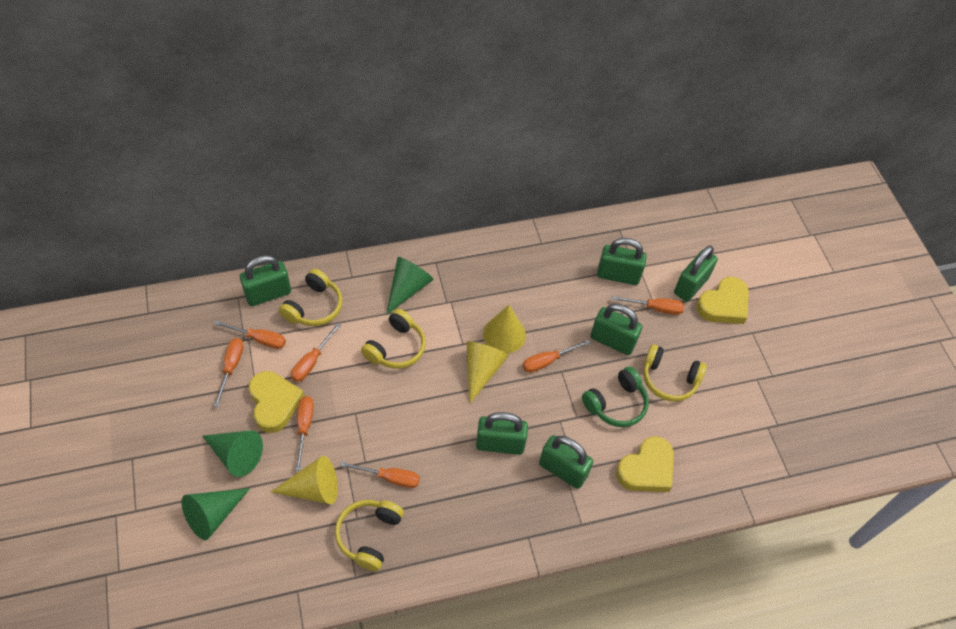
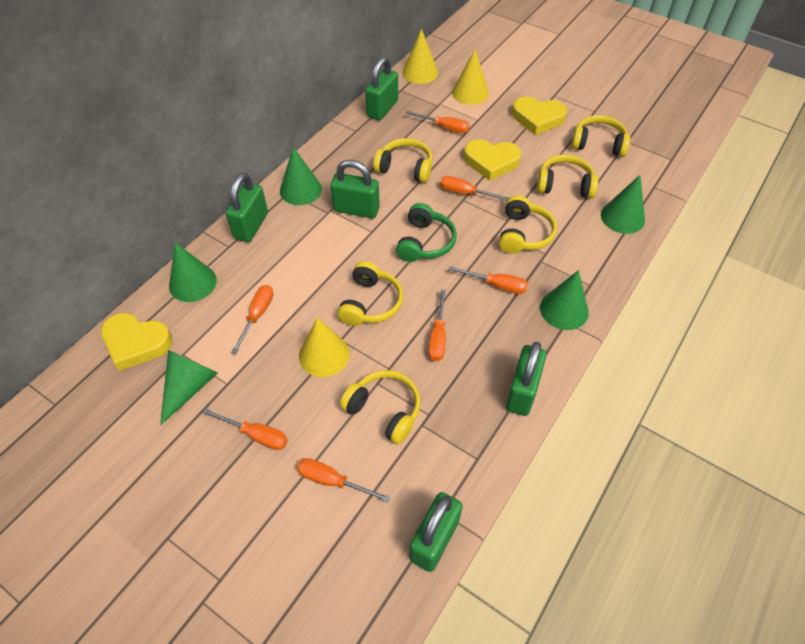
green cone: [181,488,250,540] [202,430,263,477] [386,257,434,315] = 3 -> [160,350,218,425] [169,242,217,302] [280,147,322,205] [540,270,589,330] [601,175,645,234] = 5
green padlock: [240,255,291,306] [476,412,528,455] [539,435,593,489] [591,304,642,355] [597,238,647,285] [674,245,718,302] = 6 -> [226,173,268,242] [330,160,380,218] [365,56,398,120] [409,492,463,572] [506,342,547,416] = 5
yellow headphones: [279,269,342,326] [335,500,404,571] [361,309,426,369] [643,344,707,402] = 4 -> [337,261,404,326] [340,370,421,445] [373,138,433,183] [499,195,557,254] [537,155,598,198] [571,115,630,157] = 6

